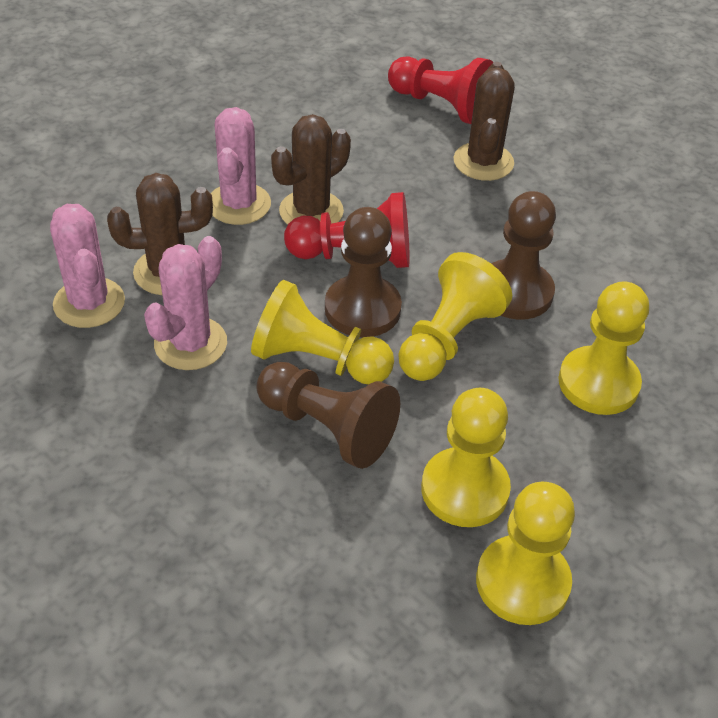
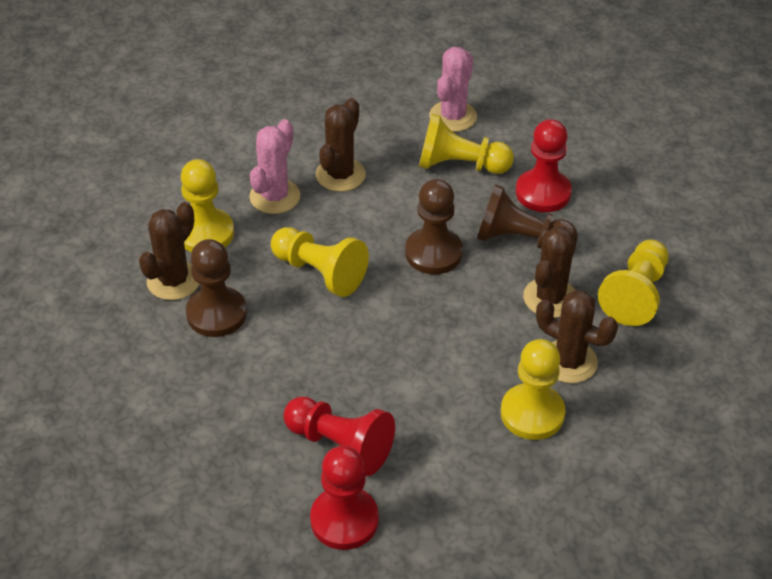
brown cactus: [107,173,213,295] [271,114,351,225] [454,62,515,181] = 3 -> [139,202,199,300] [316,98,366,192] [523,226,577,318] [536,290,618,383] = 4
pink cactus: [50,204,125,328] [144,236,227,370] [211,107,271,225] = 3 -> [249,119,300,214] [429,47,477,132] = 2
red pawn: [284,192,410,268] [388,56,493,124] = 2 -> [283,397,395,476] [310,446,379,550] [516,119,572,212] = 3

